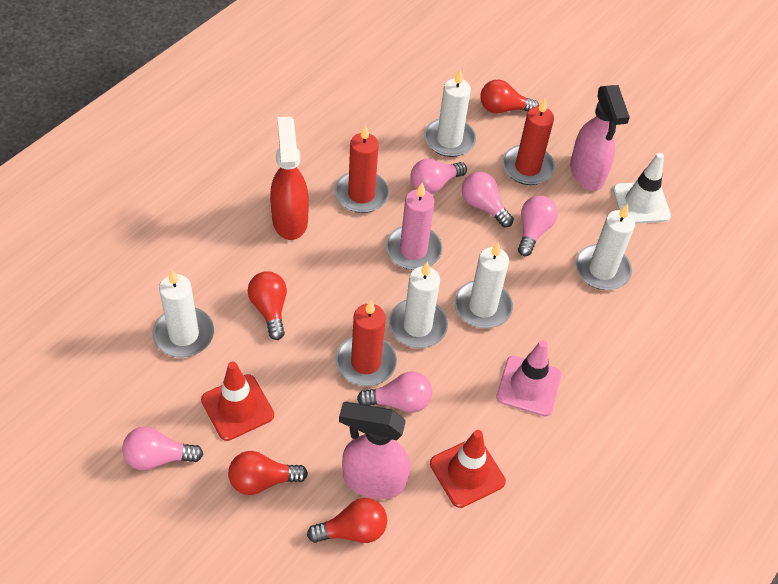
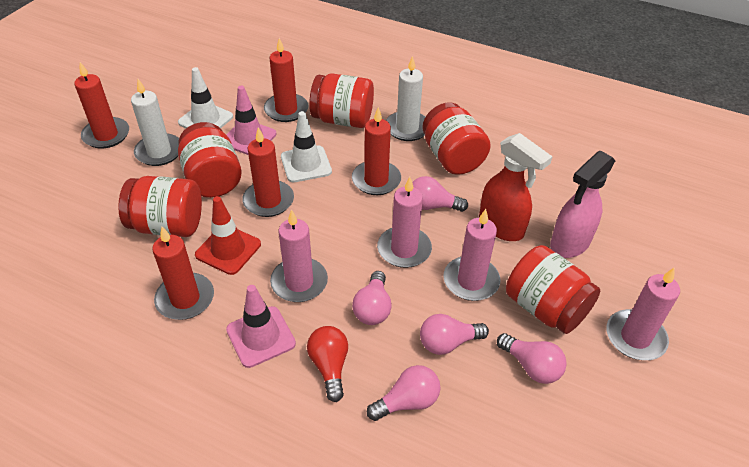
pink candle: [386,183,442,270] = 1 -> [270,209,328,302] [377,177,432,268] [443,209,500,301] [607,268,680,360] = 4
pink spray bottle: [339,402,410,499] [570,85,630,191] = 2 -> [550,151,616,258] = 1
pink traffic cone: [496,340,561,416] = 1 -> [226,86,277,155] [226,285,296,368] = 2
red candle: [334,124,389,213] [336,300,397,386] [502,98,555,185] = 3 -> [74,62,129,148] [152,227,214,320] [242,127,294,217] [264,38,308,122] [352,107,401,195] = 5
red jar: none = 0 -> [118,176,202,237] [178,122,242,198] [309,73,374,128] [422,102,491,175] [506,245,600,334] = 5
red light bulb: [228,451,308,495] [248,271,287,340] [307,498,387,543] [480,80,539,113] = 4 -> [307,326,348,402] = 1
red traffic cone: [201,361,274,441] [430,430,506,508] = 2 -> [195,196,261,275] = 1
white candle: [153,270,214,358] [388,261,448,348] [424,69,476,157] [454,242,513,328] [575,204,635,290] = 5 -> [131,79,179,166] [386,56,425,141] = 2
white traffic cone: [613,153,671,224] = 1 -> [178,67,233,128] [281,111,332,182] = 2

